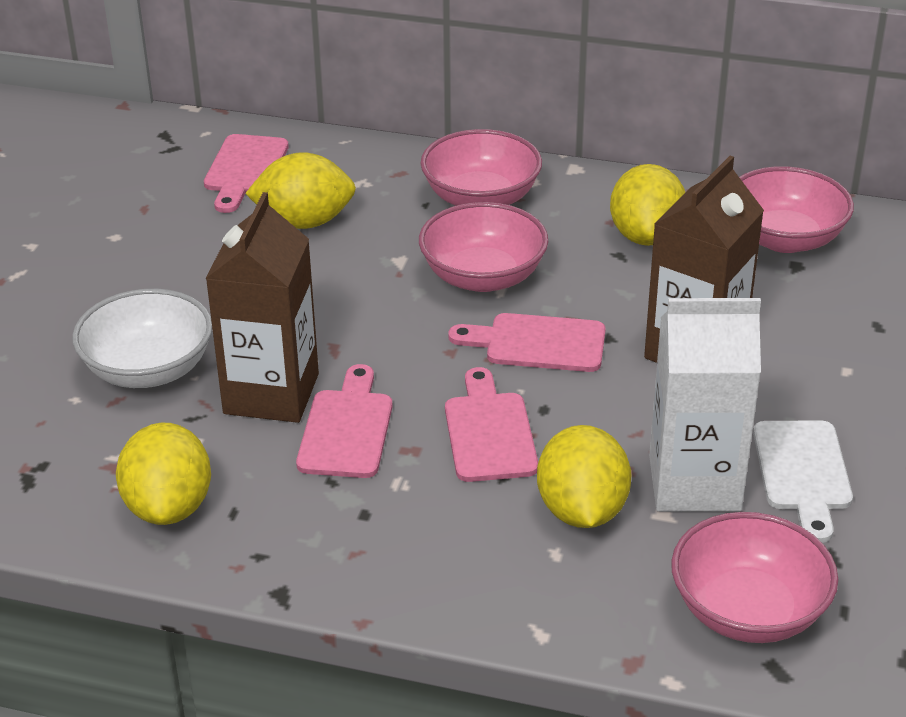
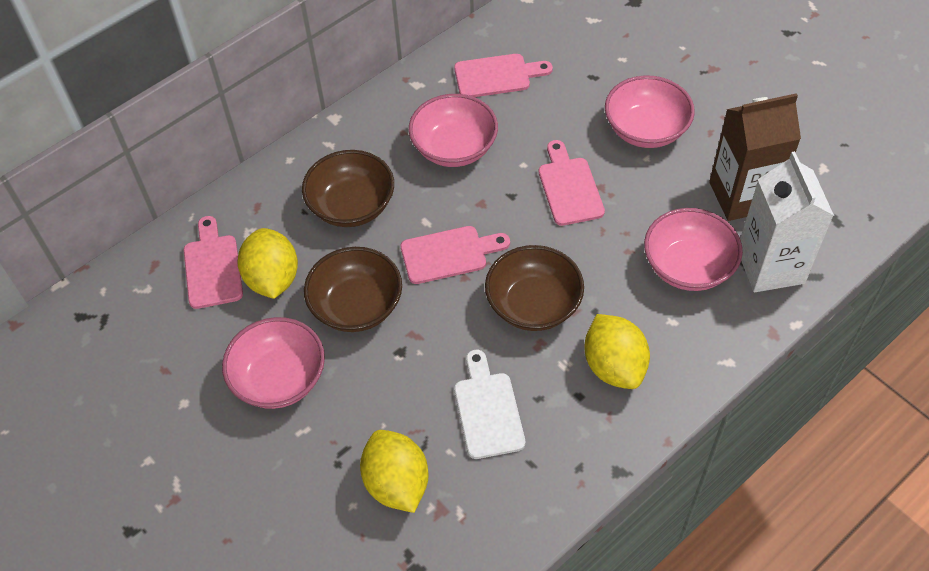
brown bowl: none = 0 -> [302,150,394,227] [304,247,402,332] [485,245,584,331] = 3
brown carton: [206,192,319,423] [644,156,764,363] = 2 -> [709,93,801,221] = 1
white bowl: [72,289,212,388] = 1 -> none = 0
yellow lemon: [116,423,211,525] [245,152,356,229] [537,425,631,528] [610,164,685,246] = 4 -> [238,228,298,299] [360,430,429,513] [584,314,650,389] = 3

